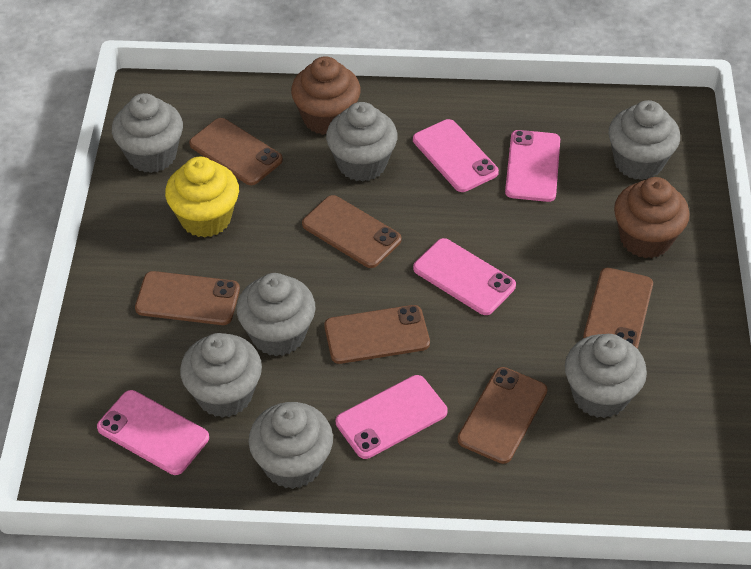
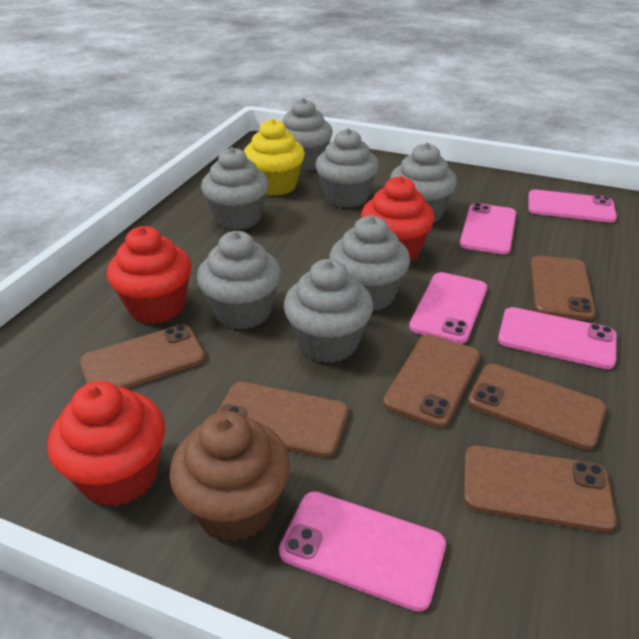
brown cupcake: [291,56,361,135] [614,177,690,258] = 2 -> [169,411,290,542] = 1
red cupcake: none = 0 -> [47,381,165,507] [107,226,192,324] [361,176,434,261] = 3

